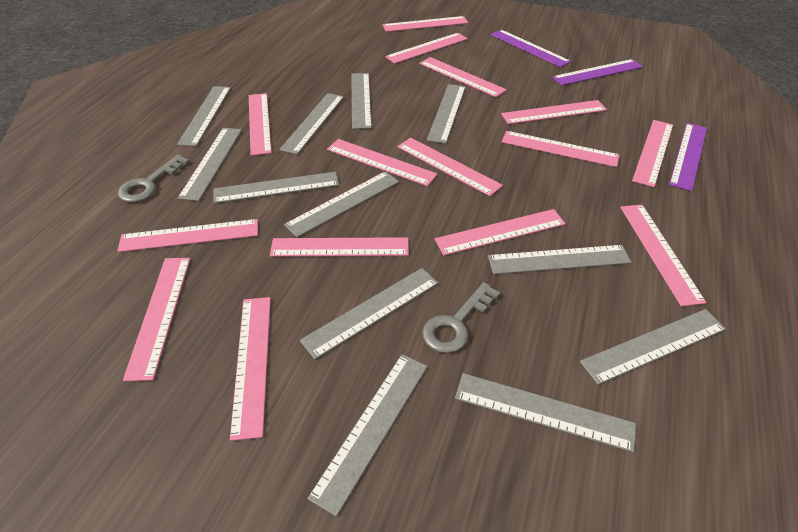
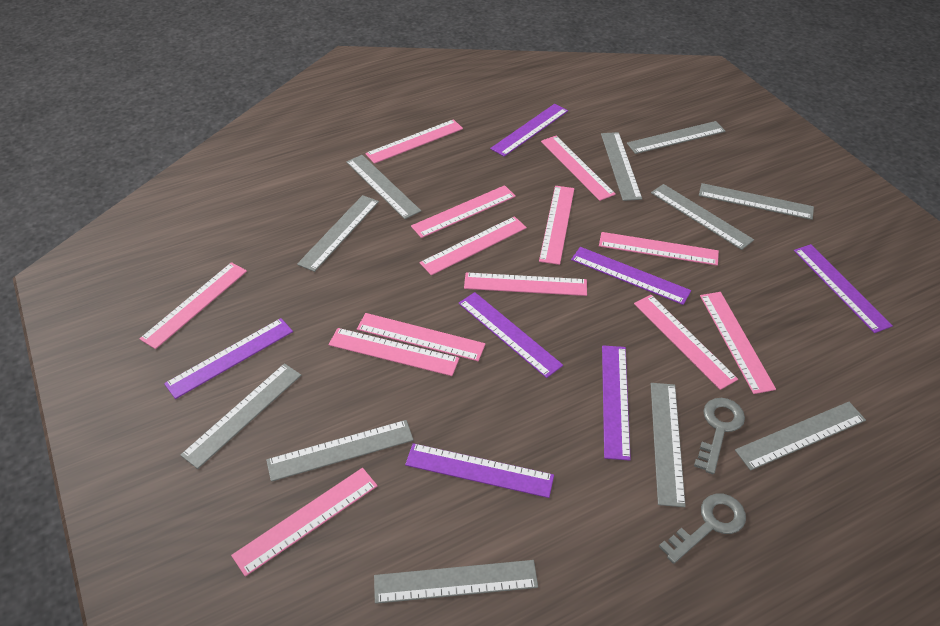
grey ruler: [177,86,231,146] [178,128,242,201] [214,172,339,204] [279,93,344,155] [284,171,399,237] [300,268,438,360] [307,354,427,516] [351,73,372,129] [427,84,466,144] [455,373,636,453] [488,245,632,274] [580,309,726,385] = 12 -> [180,363,301,469] [266,420,414,482] [297,195,379,272] [346,155,421,219] [374,560,538,604] [601,132,642,201] [627,121,725,154] [651,184,754,250] [651,383,686,507] [699,183,814,220] [735,402,866,471] = 11
pink ruler: [118,219,258,252] [123,258,190,381] [230,297,271,441] [249,93,272,156] [270,237,409,257] [327,139,438,186] [383,16,468,32] [385,33,468,64] [397,138,503,196] [419,57,507,97] [435,209,566,256] [501,100,607,124] [502,131,619,167] [620,205,707,306] [632,120,673,187] = 15 -> [139,262,247,349] [231,468,378,577] [329,328,459,376] [357,313,486,361] [365,119,463,164] [411,185,516,238] [420,216,527,275] [464,272,587,296] [539,186,574,265] [541,136,616,201] [599,232,719,266] [634,295,738,390] [700,292,776,394] = 13
purple ruler: [491,30,571,67] [552,59,643,86] [669,123,707,191] = 3 -> [164,318,293,399] [405,443,554,498] [458,292,563,378] [490,104,568,157] [571,247,691,305] [602,345,631,461] [794,244,893,333] = 7

